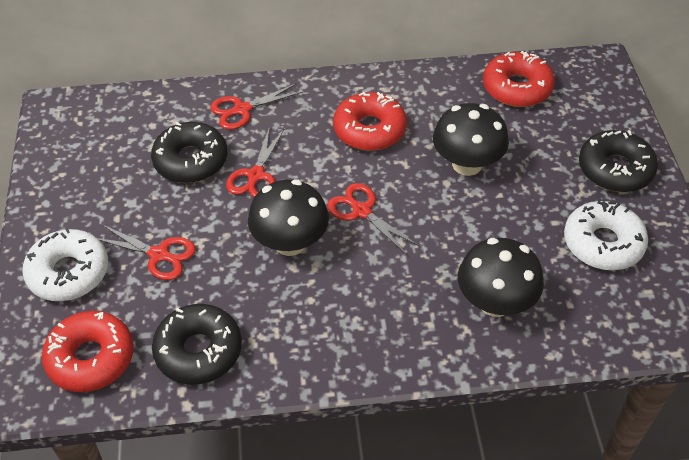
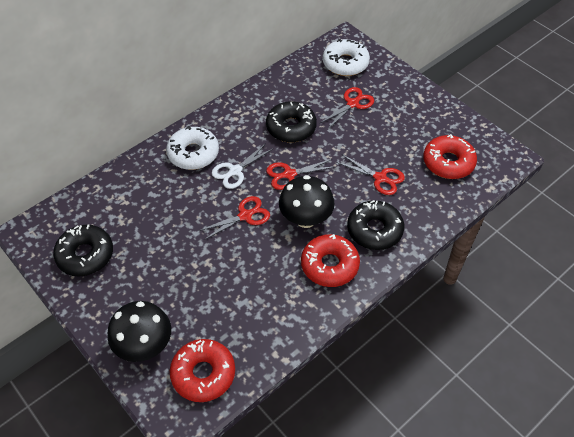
black mushroom: [248,179,329,256] [433,103,509,176] [458,238,544,317] = 3 -> [107,301,171,362] [279,175,335,228] = 2
white scissors: none = 0 -> [212,143,274,189] = 1

